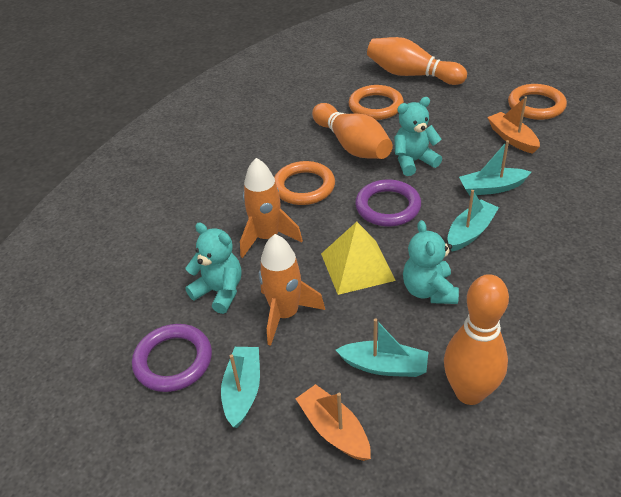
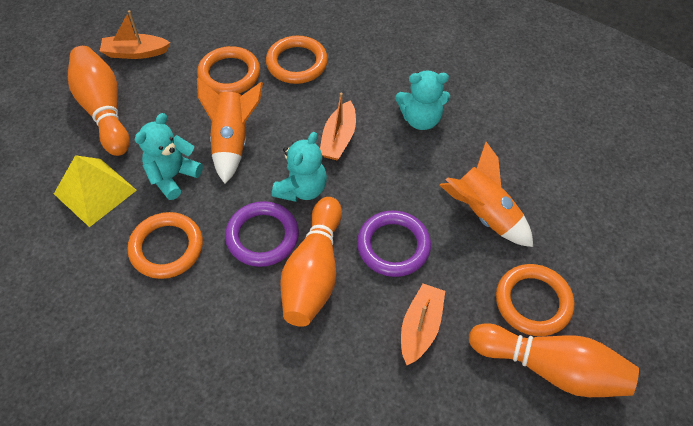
orange boat: [296,384,371,461] [487,96,540,154] = 2 -> [100,10,170,59] [320,93,356,160] [401,284,445,365] = 3
orange ring: [274,161,335,205] [348,85,404,120] [508,84,567,120] = 3 -> [127,212,203,279] [197,46,260,95] [266,36,328,84] [496,264,574,336] = 4
turquoise boat: [221,347,260,428] [336,318,428,377] [447,190,499,251] [459,140,531,196] = 4 -> none = 0

